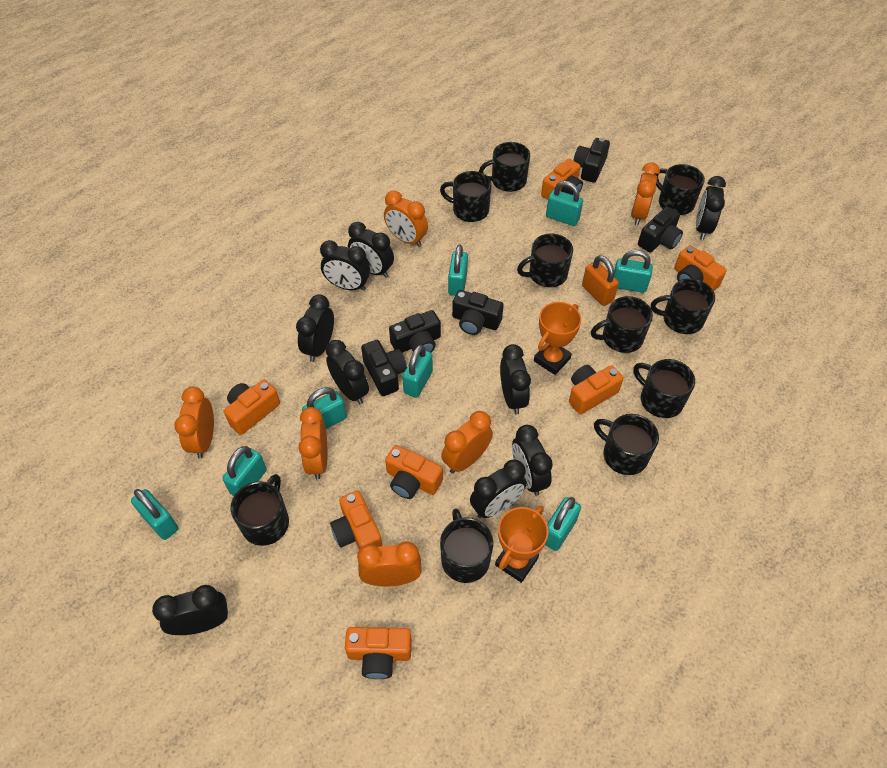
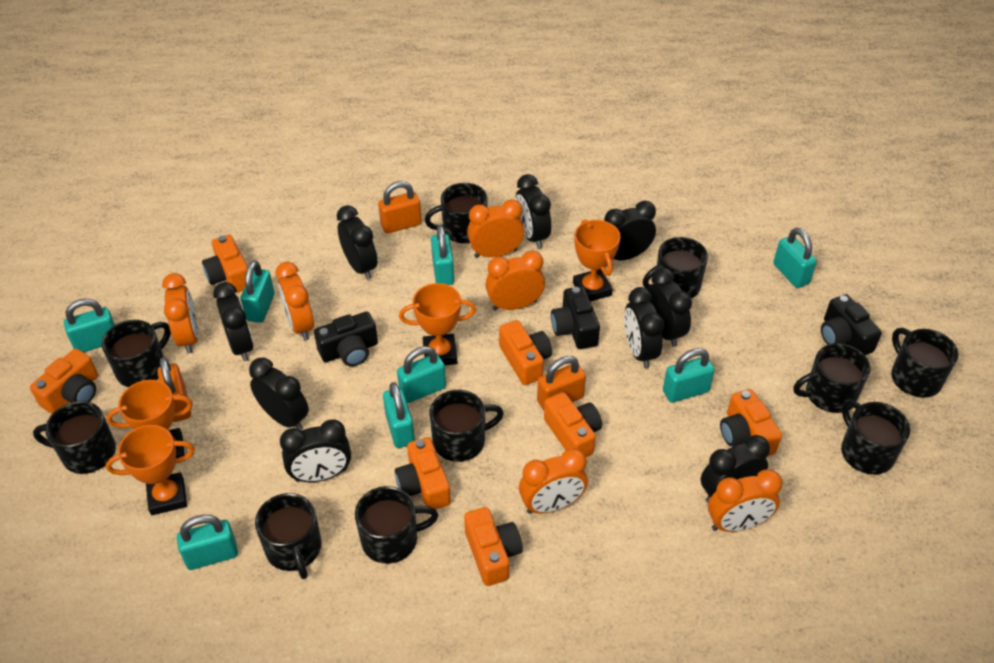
black camera: [361,340,407,396] [389,310,441,353] [452,290,504,335] [573,138,610,183] [638,207,683,252] = 5 -> [314,311,378,366] [551,286,600,349] [821,294,882,355] = 3
orange padlock: [582,255,619,306] = 1 -> [157,357,191,422] [378,181,422,234] [537,356,586,411] = 3
orange trophy: [495,506,548,583] [534,302,581,375] = 2 -> [106,425,195,515] [107,380,193,458] [399,283,476,365] [573,219,621,301] = 4

